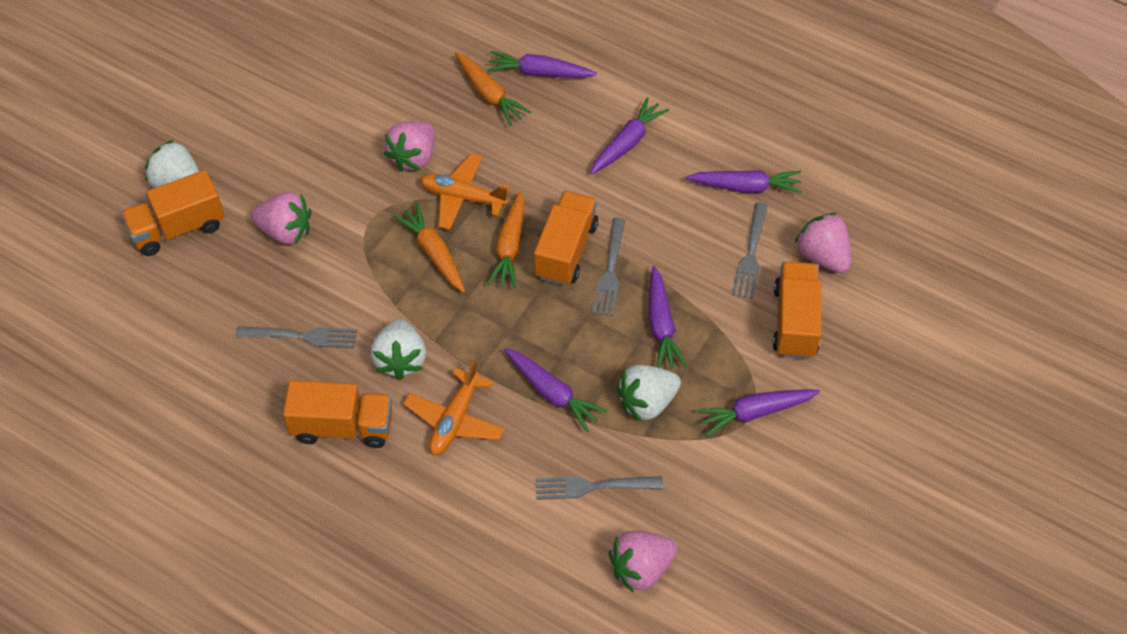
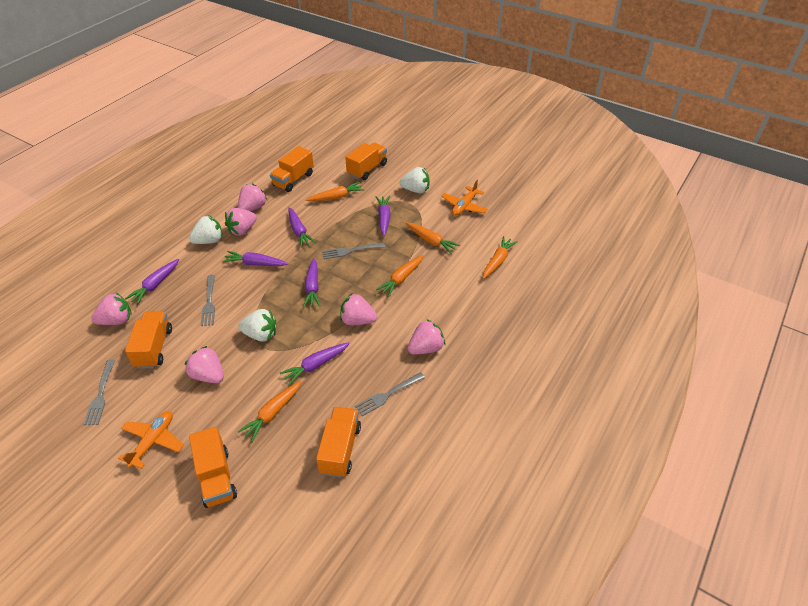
orange carrot: [393,204,465,293] [455,52,531,126] [487,191,525,288] = 3 -> [238,381,302,442] [306,182,364,201] [376,255,424,297] [406,222,460,254] [483,236,518,279] = 5
orange truck: [121,170,225,256] [283,380,392,448] [534,191,598,286] [772,261,822,359] = 4 -> [125,311,172,369] [189,427,237,508] [270,146,314,192] [316,407,361,478] [345,142,387,180] = 5
pink strawberry: [251,192,312,244] [384,121,435,172] [609,531,678,593] [795,213,851,273] = 4 -> [91,293,132,325] [185,346,224,383] [225,208,257,236] [238,184,267,211] [340,294,377,325] [407,319,445,354] = 6

